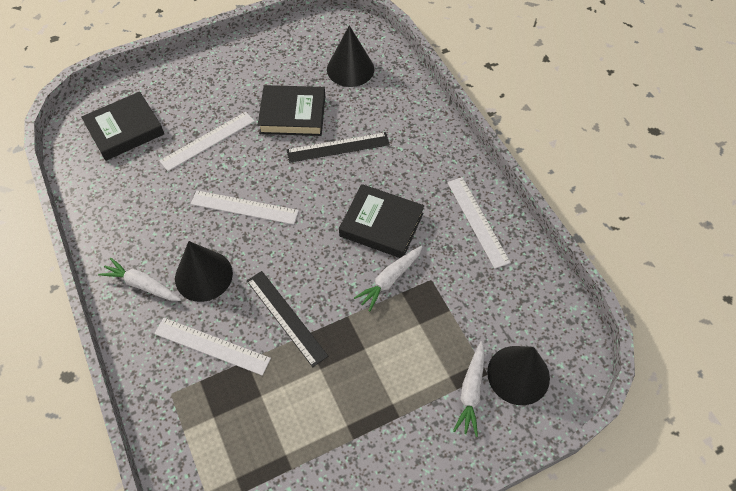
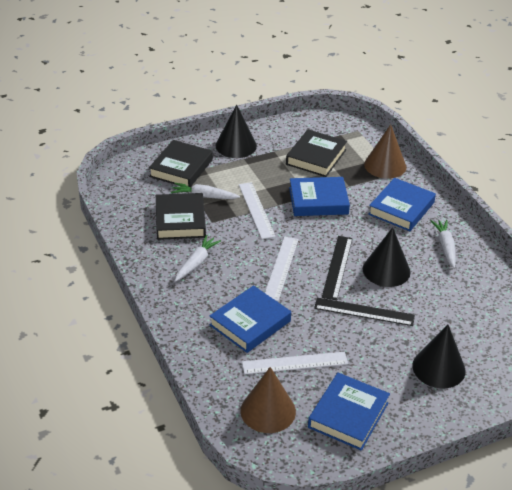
blue book: none = 0 -> [210,285,291,353] [289,177,350,216] [308,373,390,451] [368,178,436,231] = 4
brown cone: none = 0 -> [241,367,296,433] [364,124,406,179] = 2
white ruler: [154,318,271,375] [159,112,255,171] [191,190,299,225] [447,177,511,269] = 4 -> [239,182,276,239] [242,352,348,374] [265,237,299,301] = 3

